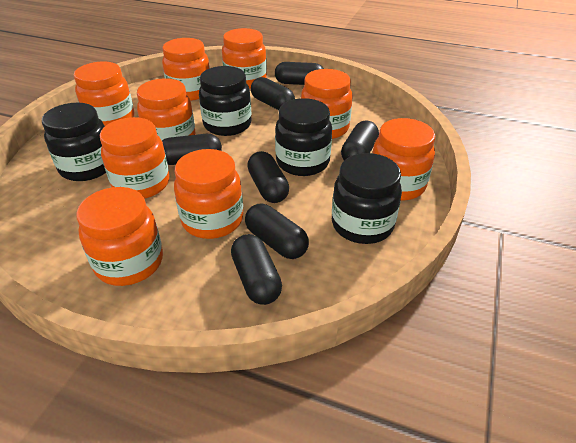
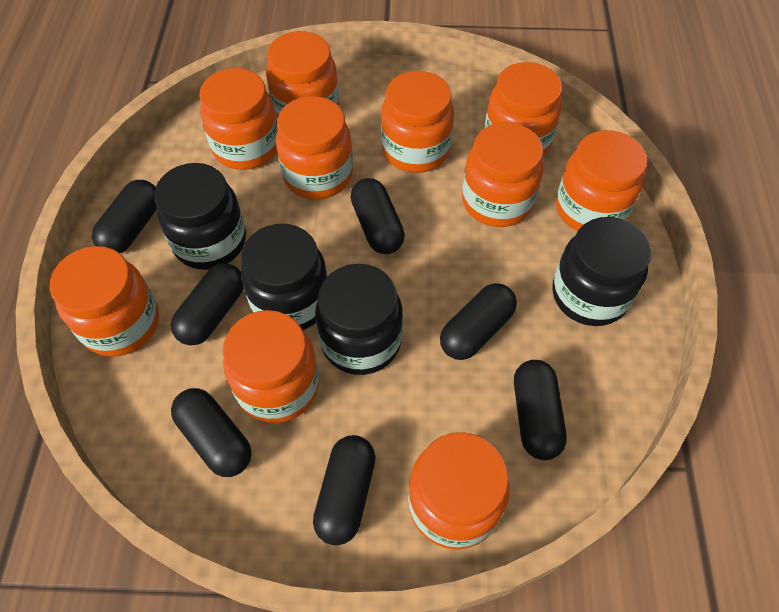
orange jar: [74,62,134,126] [76,187,163,286] [100,117,170,199] [137,78,196,140] [162,38,210,101] [174,149,243,239] [222,28,267,89] [301,69,352,139] [372,118,435,201] = 9 -> [50,246,159,357] [199,68,278,170] [223,310,319,423] [266,31,339,118] [276,96,353,200] [381,71,454,173] [408,432,510,550] [462,122,543,227] [484,62,562,156] [556,130,647,231] = 10

